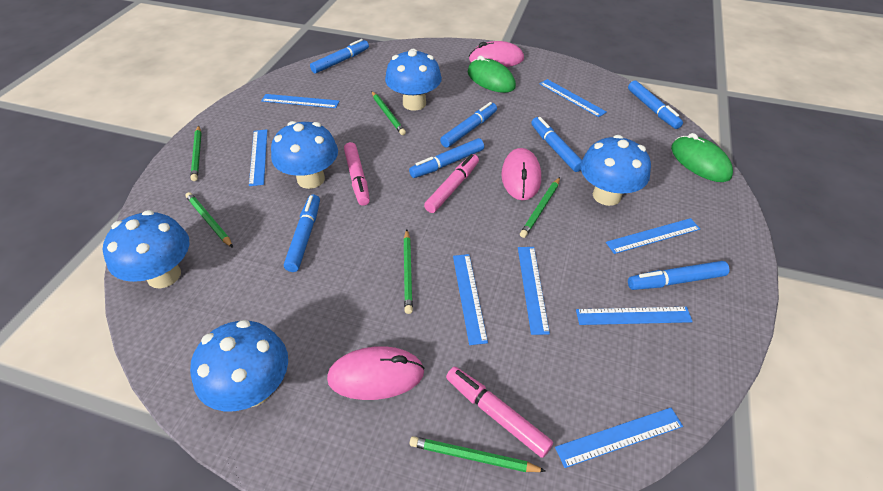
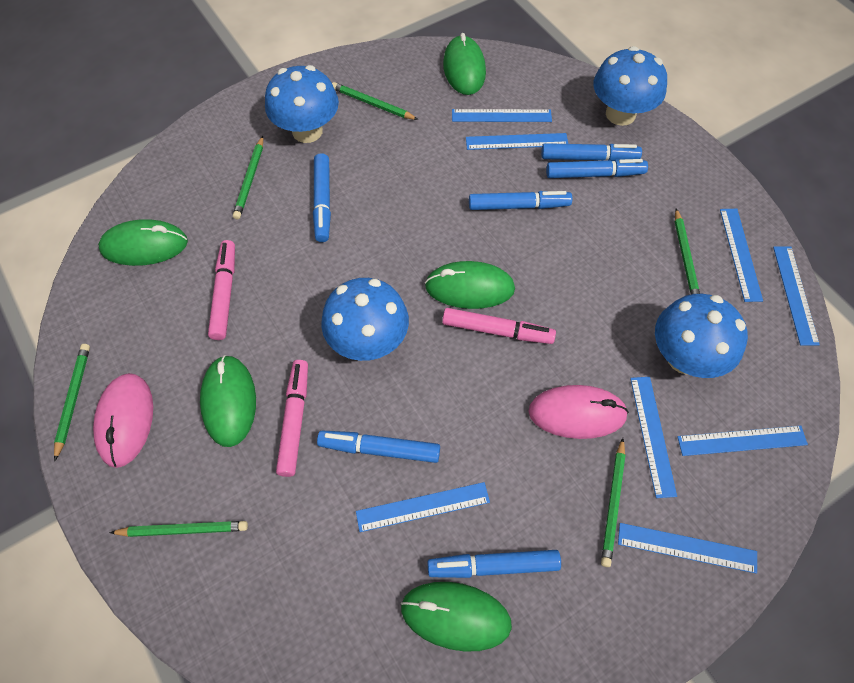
blue marker: [284,195,320,272] [310,39,369,74] [409,138,484,178] [440,102,497,148] [531,117,582,172] [628,81,683,129] [628,261,730,290] = 7 -> [313,153,331,242] [317,431,440,463] [428,550,561,578] [469,191,572,210] [541,143,642,161] [546,159,648,178] = 6
blue mushroom: [103,210,189,288] [190,320,288,411] [271,121,338,189] [385,49,442,111] [581,135,651,206] = 5 -> [265,65,339,143] [321,278,409,361] [593,46,667,126] [655,294,748,378] = 4
green mouse: [467,56,516,93] [671,133,733,182] = 2 -> [98,219,188,266] [200,355,256,447] [401,582,512,652] [425,261,515,309] [443,33,486,95] = 5
pink mouse: [327,346,425,400] [469,41,524,67] [501,148,541,200] = 3 -> [93,373,153,468] [528,385,629,439] = 2

